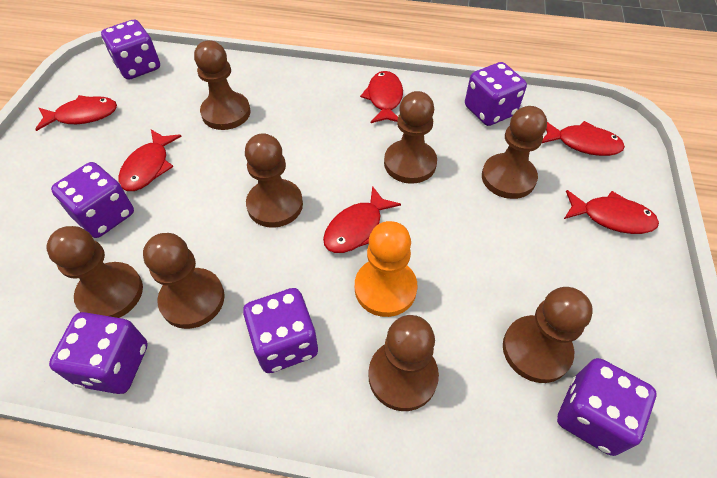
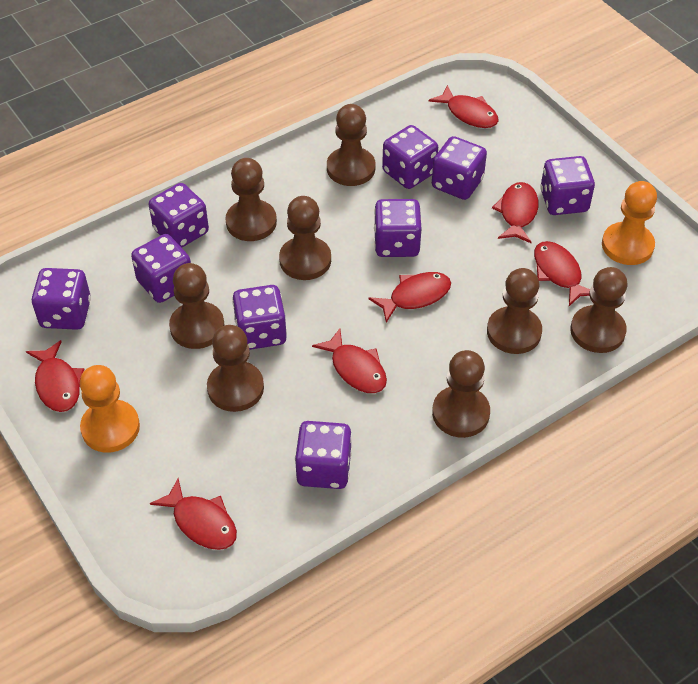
orange pawn: [355,221,417,317] = 1 -> [80,365,140,452] [602,181,657,265] = 2
purple dice: [49,312,148,394] [51,162,134,238] [101,20,160,80] [243,288,318,373] [465,62,527,126] [557,358,656,456] = 6 -> [32,268,91,330] [131,234,191,303] [149,183,209,248] [232,285,287,350] [295,421,352,489] [374,199,422,257] [382,125,438,189] [432,136,487,200] [540,156,595,215] = 9
red fish: [35,95,117,131] [118,130,182,191] [323,186,401,253] [360,71,403,123] [542,121,625,156] [564,190,659,234] = 6 -> [26,340,85,412] [150,479,237,550] [312,328,387,393] [369,272,451,323] [428,85,499,128] [492,182,538,243] [534,241,590,306] = 7

